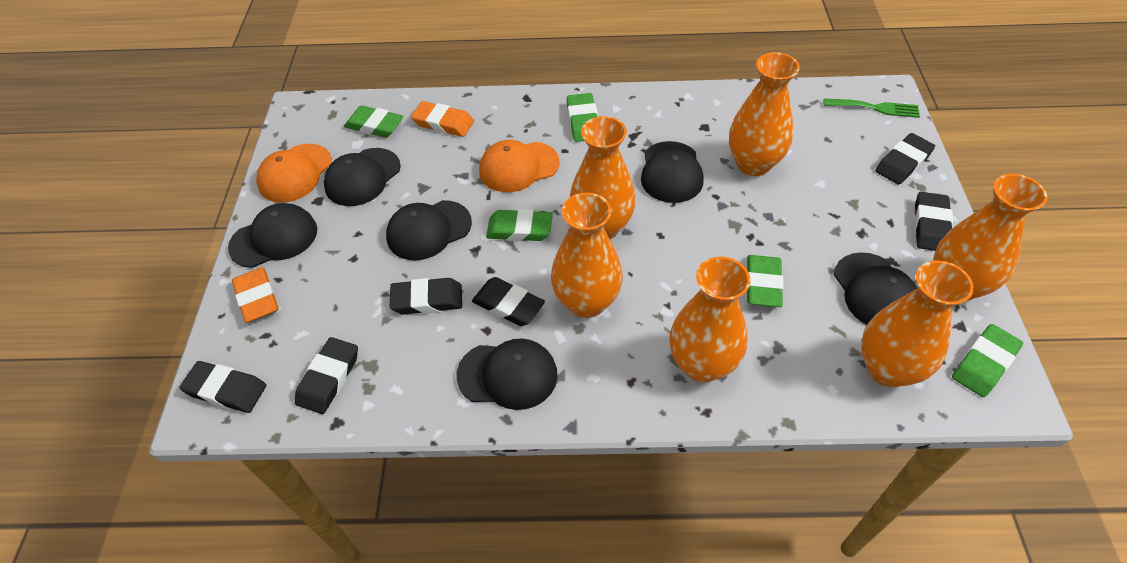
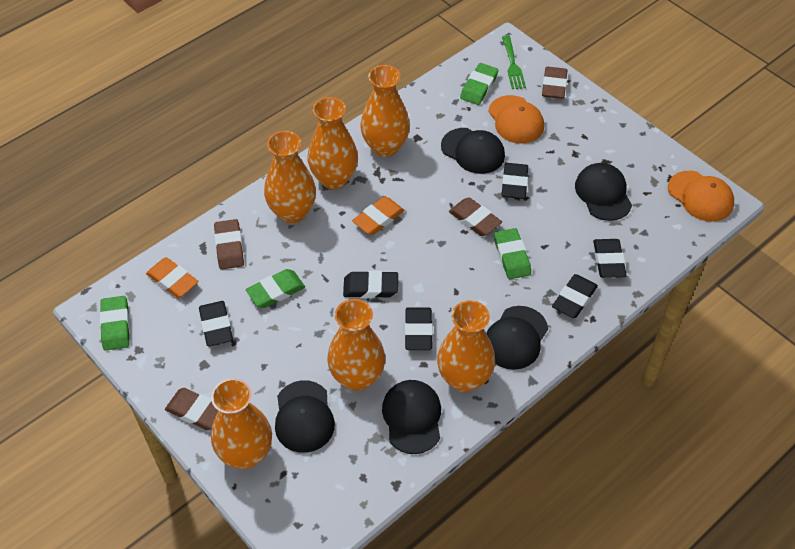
black cap: [228,203,317,268] [324,148,401,206] [386,200,472,260] [456,338,558,410] [641,141,704,203] [834,252,917,325] = 6 -> [275,380,335,453] [382,380,441,454] [441,128,505,174] [486,306,548,370] [575,163,632,221] = 5
brown eraser: none = 0 -> [165,388,218,430] [214,219,244,270] [449,197,502,236] [542,66,567,99] = 4
green eraser: [344,105,403,138] [486,209,553,241] [567,93,598,142] [747,255,784,307] [952,324,1023,397] = 5 -> [100,296,130,351] [246,269,305,308] [460,63,498,105] [494,228,531,279] = 4

